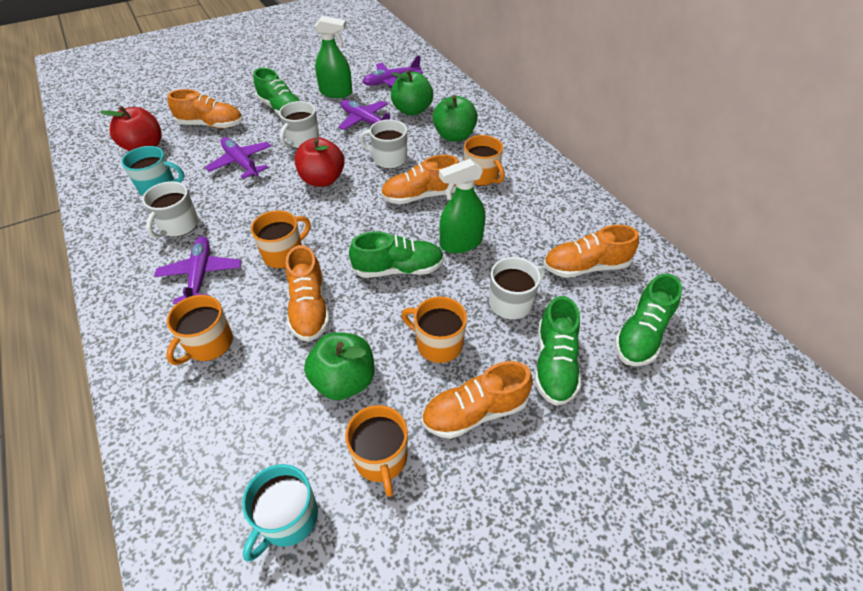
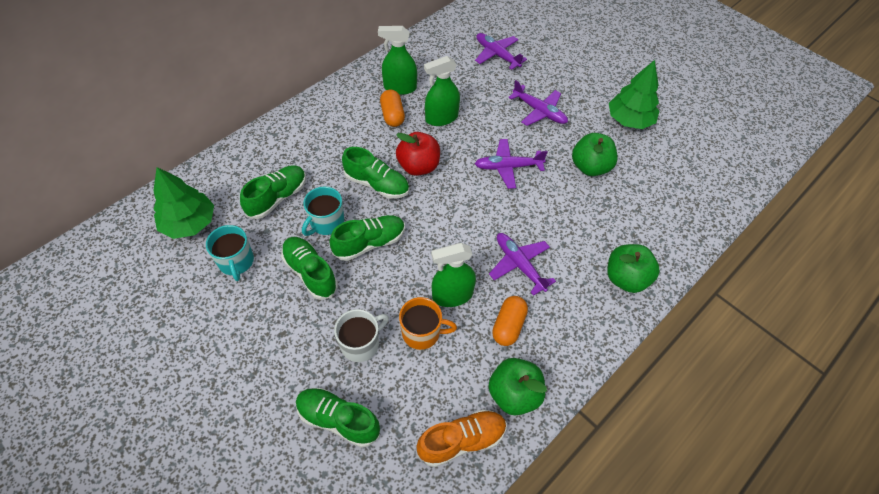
green shoe: [254,68,300,116] [349,231,444,278] [535,296,581,406] [614,273,682,366] = 4 -> [240,166,306,219] [281,237,338,300] [296,388,380,448] [329,215,405,261] [342,147,409,199] = 5
green spray bottle: [314,16,352,98] [439,159,485,253] = 2 -> [378,26,417,95] [424,56,460,126] [431,243,476,307] = 3
green tree: none = 0 -> [153,167,214,239] [609,60,659,129] = 2
orange capsule: none = 0 -> [380,90,405,127] [492,296,528,346] = 2
orange mug: [166,295,233,365] [251,210,311,269] [345,405,408,497] [401,296,467,363] [464,135,505,186] = 5 -> [399,297,457,350] = 1
orange shoe: [167,89,243,128] [285,245,330,342] [381,155,459,204] [422,361,533,439] [543,225,639,278] = 5 -> [416,409,507,467] = 1
red apple: [100,106,162,151] [295,137,344,187] = 2 -> [396,132,440,176] = 1
white mug: [142,181,199,238] [279,101,319,149] [359,119,407,169] [489,257,545,320] = 4 -> [334,309,389,362] = 1

